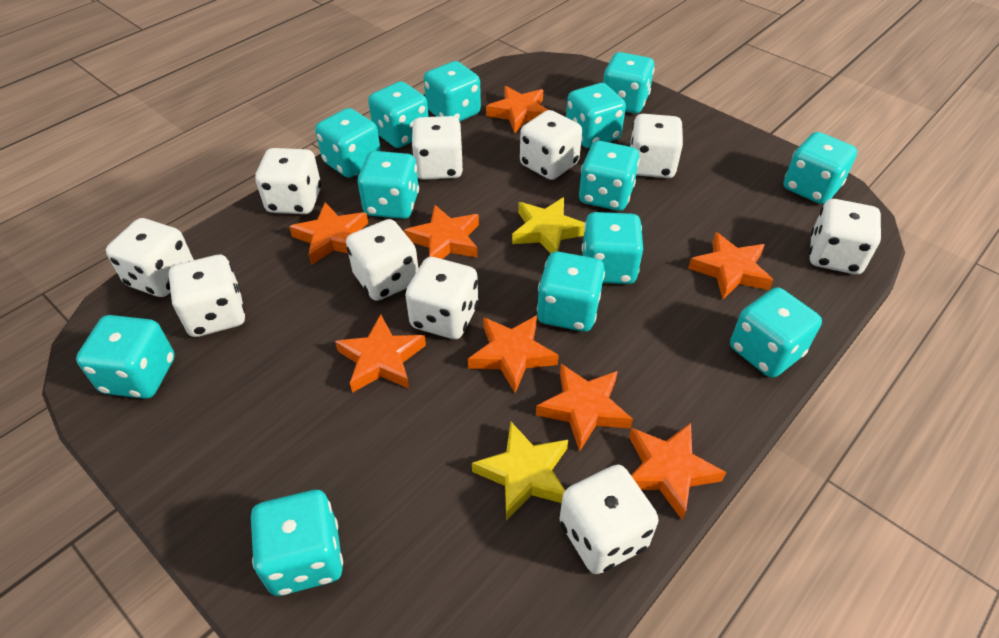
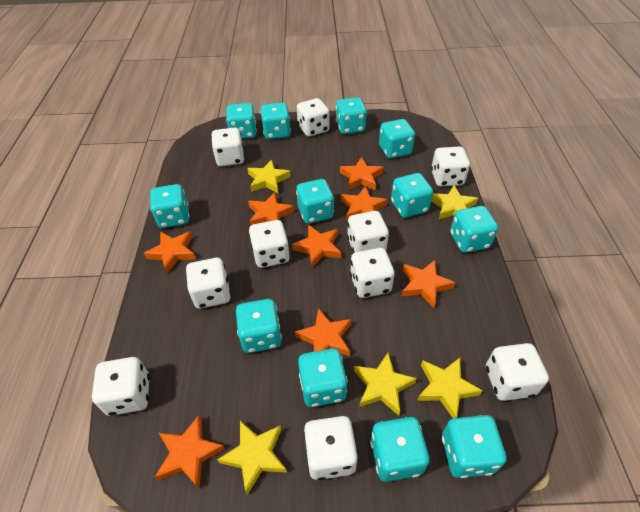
turquoise dice: [76,315,175,399] [251,490,343,596] [315,108,381,178] [358,151,419,219] [368,81,429,148] [424,61,481,122] [537,252,605,332] [566,83,626,148] [579,141,640,211] [582,212,643,284] [603,52,655,113] [730,287,822,378] [783,132,857,204] = 13 -> [150,184,190,228] [226,103,257,139] [236,299,282,353] [260,103,291,139] [296,179,334,224] [298,348,348,407] [336,97,367,134] [370,417,430,482] [379,119,415,159] [391,173,433,218] [442,415,507,478] [450,206,498,253] = 12
yellow star: [472,422,568,520] [512,197,585,253] = 2 -> [217,421,287,495] [248,160,291,193] [354,353,417,416] [417,358,483,418] [431,185,478,220] = 5

